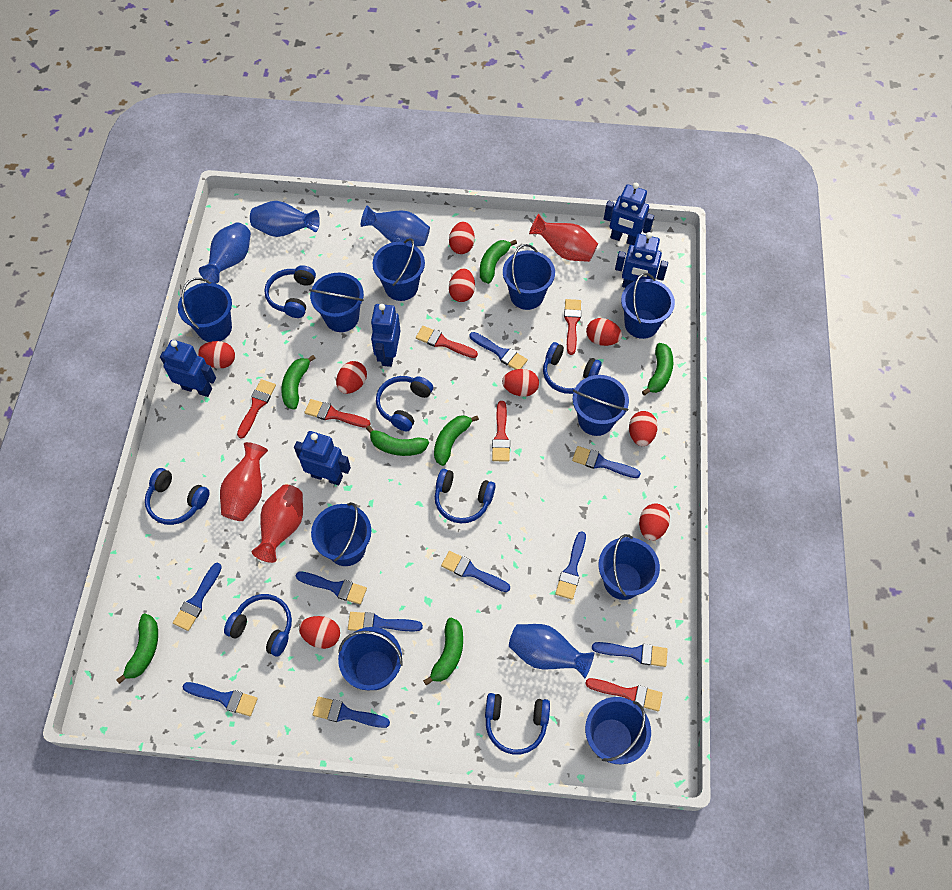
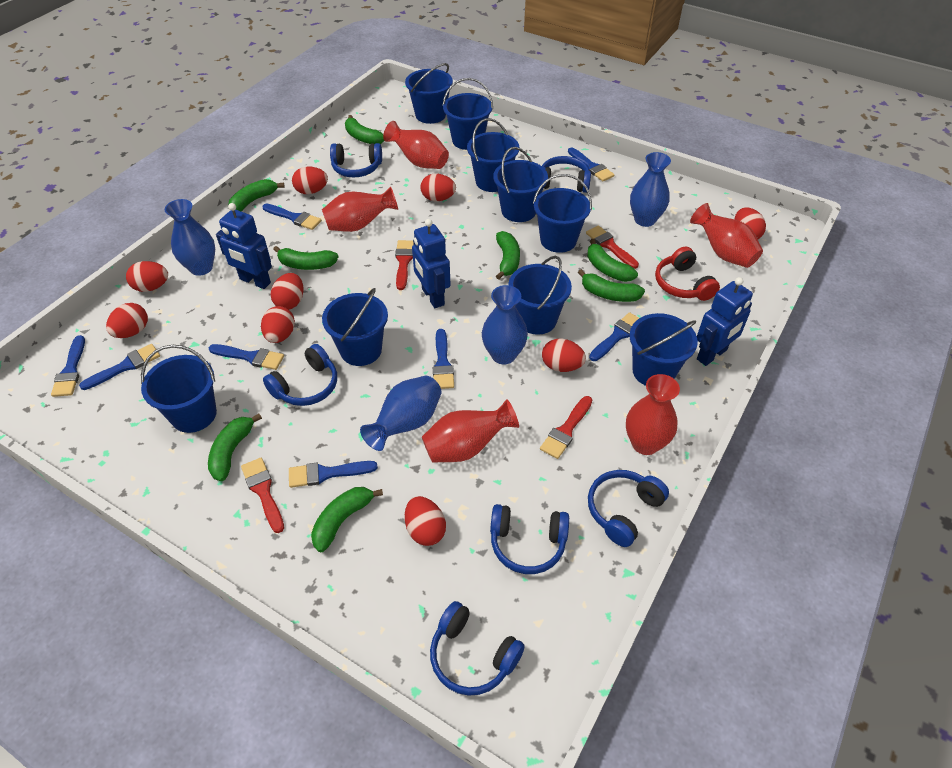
blue brush: [173,563,222,631] [183,682,258,716] [296,571,367,604] [313,697,390,728] [348,612,423,631] [441,551,510,592] [469,332,528,370] [555,531,586,600] [572,446,641,478] [592,642,668,667] = 10 -> [51,335,85,397] [79,344,160,390] [209,344,284,370] [262,204,322,230] [289,461,378,488] [433,329,454,389] [568,147,614,181] [589,312,639,361] = 8
blue bucket: [178,278,232,342] [309,273,364,332] [311,502,371,566] [338,627,403,691] [373,238,425,301] [503,244,555,310] [573,375,629,436] [585,697,651,765] [598,534,660,600] [621,273,675,339] = 10 -> [141,345,217,433] [322,288,388,366] [405,63,453,124] [442,78,493,150] [467,118,520,192] [493,147,548,222] [508,256,572,335] [533,174,592,253] [629,313,698,386] = 9
blue headphones: [145,468,210,525] [224,594,292,657] [264,265,316,318] [376,376,433,431] [435,469,496,523] [485,693,550,755] [543,342,602,394] = 7 -> [263,344,337,406] [330,143,382,177] [430,601,525,696] [490,504,569,574] [542,156,591,193] [588,470,669,547] = 6
blue robot: [160,340,216,397] [294,431,351,485] [371,304,401,367] [604,183,654,245] [615,232,668,288] = 5 -> [216,203,272,289] [412,219,451,308] [697,277,753,366] = 3
green banana: [116,613,158,684] [281,355,316,410] [366,425,429,456] [423,617,463,686] [434,415,479,466] [480,240,517,284] [642,343,673,395] = 7 -> [208,413,262,481] [229,179,285,211] [273,246,339,270] [311,487,383,552] [345,115,384,144] [496,231,520,279] [578,269,645,302] [587,239,638,282] = 8
red brush: [237,379,276,439] [305,399,371,428] [416,326,478,358] [492,401,510,462] [564,299,581,355] [585,678,663,711] = 6 -> [241,458,284,533] [395,240,414,290] [540,396,592,459] [586,226,639,269] = 4
red headphones: none = 0 -> [655,247,720,301] = 1
red vase: [220,442,268,521] [252,485,303,563] [529,214,598,262] = 3 -> [322,186,398,232] [383,121,449,169] [422,399,519,463] [626,374,680,455] [690,203,763,268] = 5

